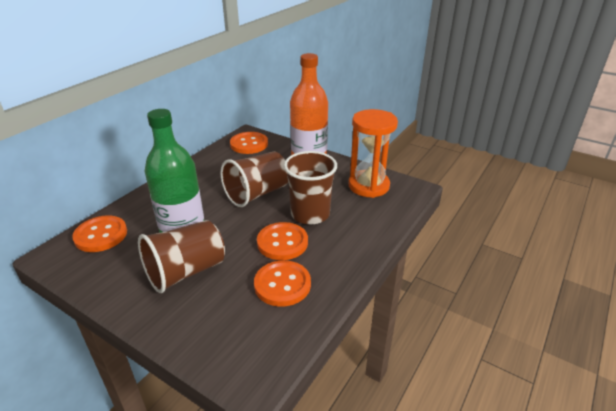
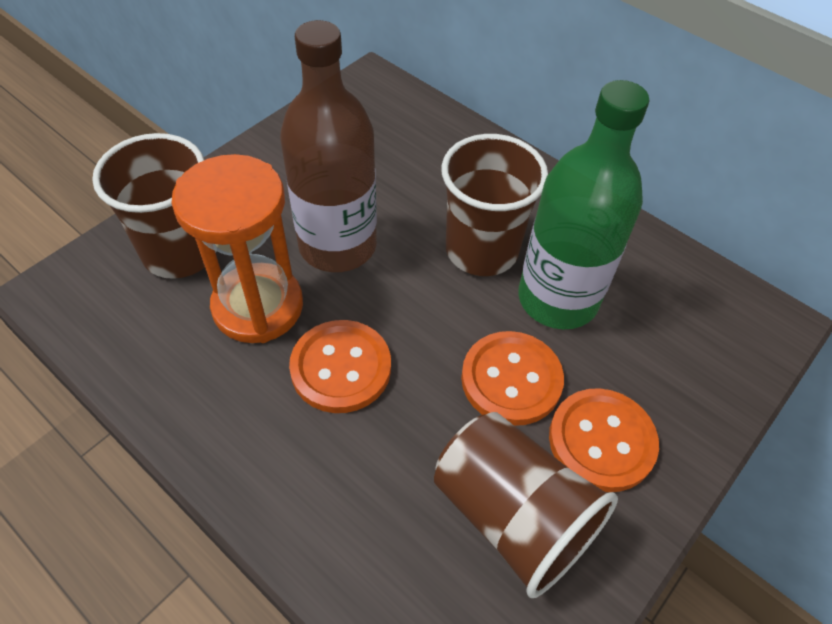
brown bottle: none = 0 -> [280,20,377,272] = 1
orange bottle: [290,53,328,155] = 1 -> none = 0
orange button: [72,215,127,252] [230,132,268,154] [254,260,311,307] [257,222,308,260] = 4 -> [289,320,391,413] [461,331,564,426] [549,388,659,492] = 3

